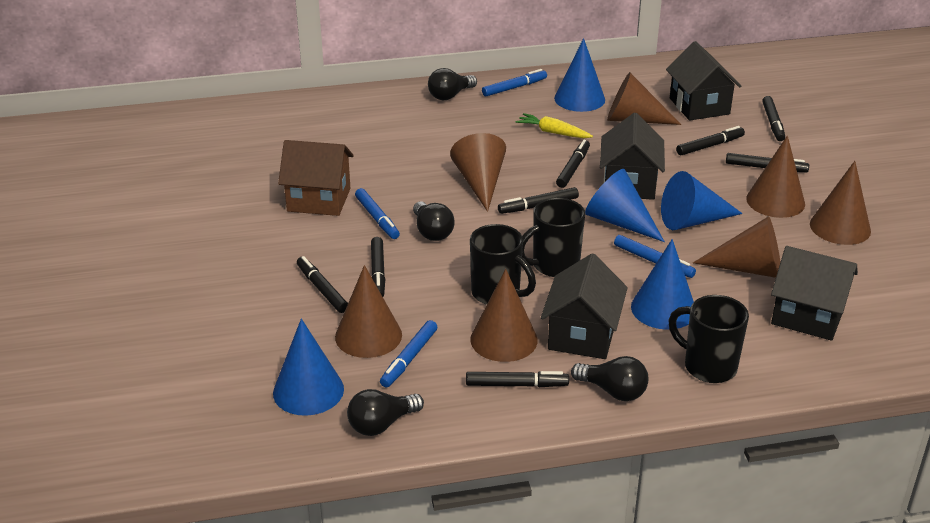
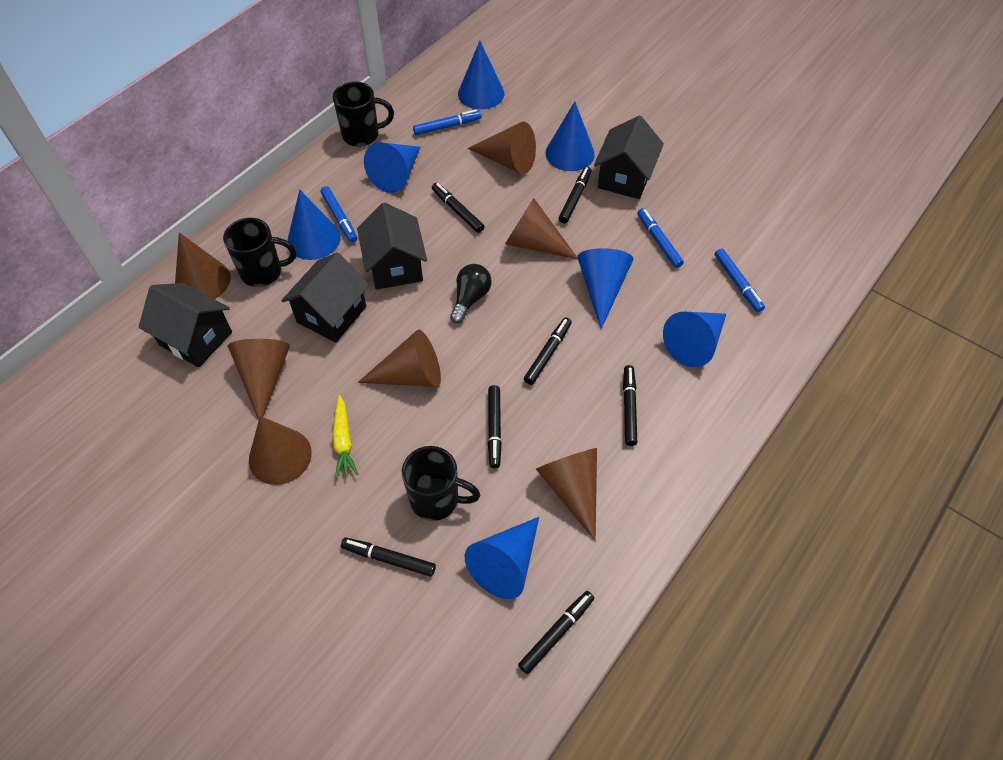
black light bulb: [347,389,424,436] [413,202,455,241] [428,68,477,100] [571,356,648,401] = 4 -> [450,264,492,323] = 1
black marker: [297,256,348,313] [371,237,385,297] [466,371,569,387] [498,187,579,214] [556,140,590,188] [676,126,745,155] [726,153,809,172] [762,96,785,141] = 8 -> [341,537,436,577] [432,183,485,233] [488,385,502,468] [518,591,594,674] [524,317,572,385] [559,167,592,224] [623,365,637,446] = 7
blue cone: [273,319,344,416] [554,38,605,112] [585,169,665,242] [631,239,694,330] [661,171,743,230] = 5 -> [288,189,340,260] [364,142,420,193] [458,41,504,110] [465,517,539,599] [546,102,595,171] [577,248,633,329] [663,312,726,367] = 7
brown house: [278,140,354,216] = 1 -> none = 0

